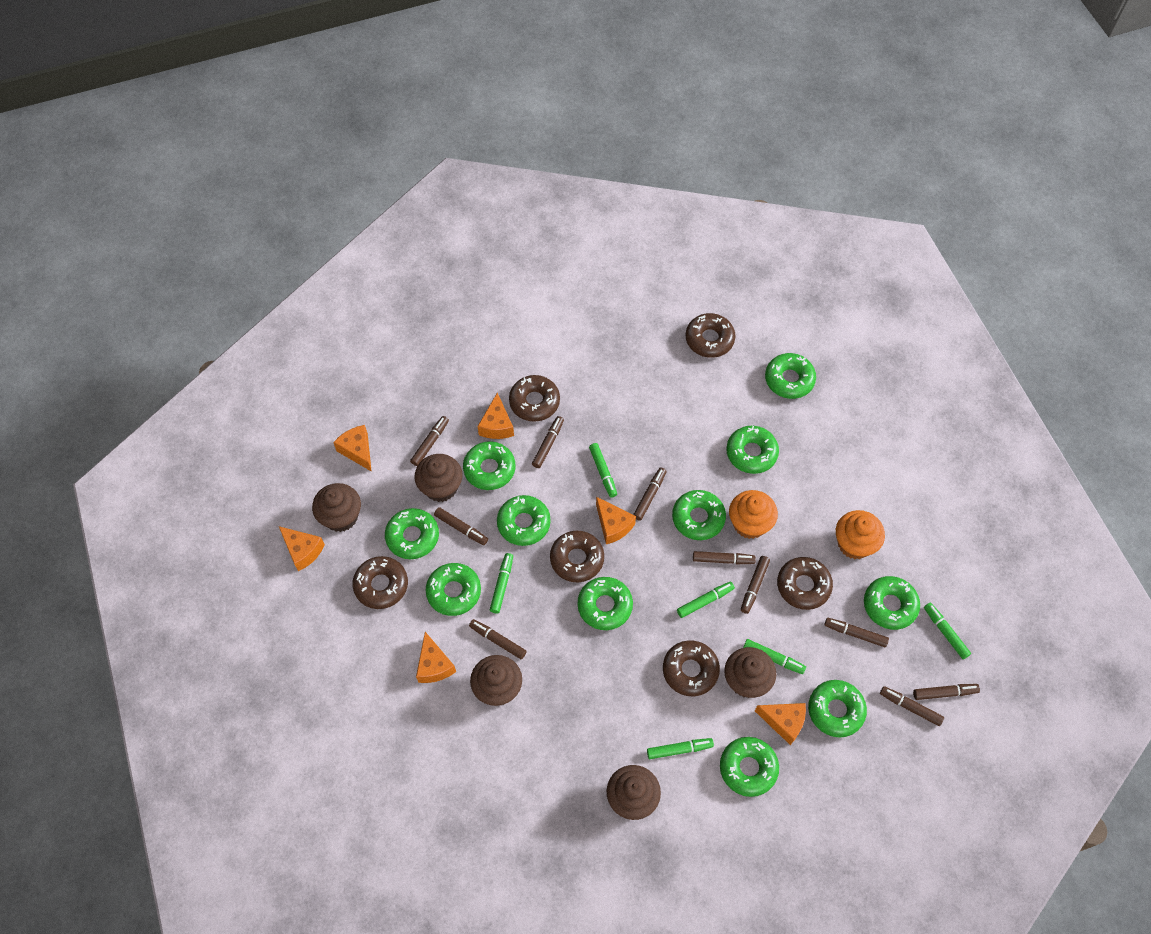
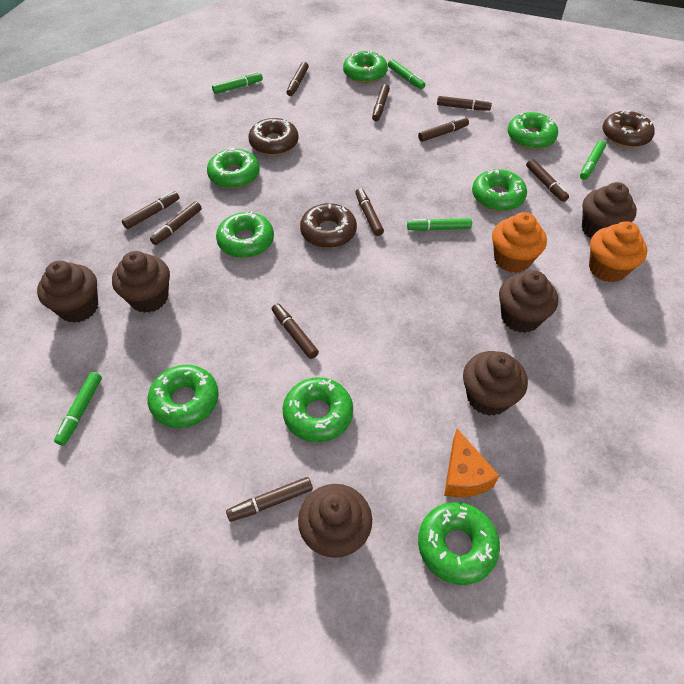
brown cupcake: [312,483,361,532] [414,454,463,502] [470,655,522,706] [607,765,661,820] [724,647,777,698] = 5 -> [37,261,98,323] [112,251,170,313] [298,484,372,558] [463,351,528,416] [499,271,558,333] [582,182,637,239] = 6
brown donut: [352,556,408,609] [509,375,560,422] [550,531,604,582] [663,640,720,696] [686,313,735,358] [777,557,833,610] = 6 -> [248,118,299,155] [300,203,357,248] [603,110,655,148] = 3
green donut: [385,508,439,559] [426,563,481,616] [463,441,515,490] [497,495,551,546] [578,577,633,630] [672,490,726,540] [720,737,779,797] [726,426,779,474] [765,353,816,399] [808,680,867,738] [864,576,920,630] = 11 -> [148,365,219,428] [207,148,260,189] [216,211,274,258] [283,377,353,442] [343,51,388,83] [418,502,500,585] [472,169,527,211] [508,112,558,149] = 8
green marker: [490,553,513,613] [589,443,617,498] [647,738,714,759] [677,581,735,618] [743,639,806,674] [924,603,971,659] = 6 -> [54,372,102,446] [212,72,263,94] [388,59,425,90] [407,218,472,231] [580,141,606,180] = 5
orange cheese: [279,526,325,571] [333,425,372,472] [416,632,456,683] [478,393,514,439] [596,497,636,544] [755,703,806,745] = 6 -> [444,429,499,497] = 1

